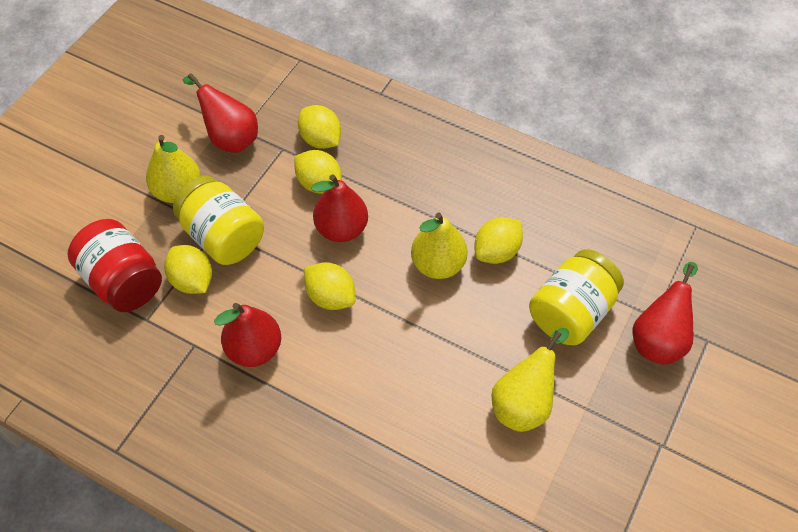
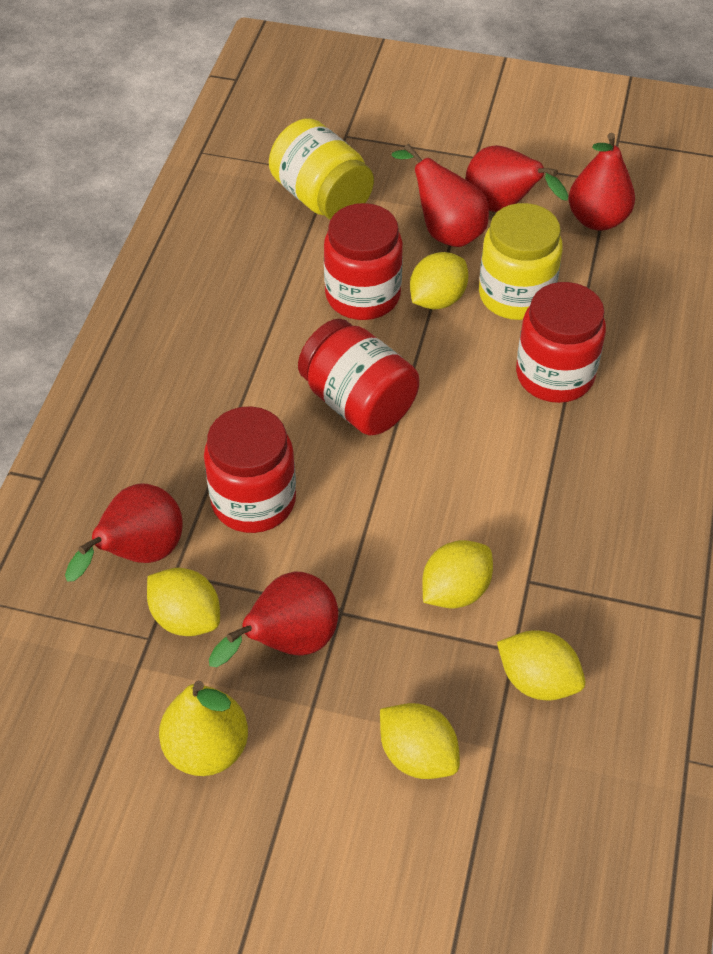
red jar: [67,219,162,312] = 1 -> [204,406,296,533] [298,319,419,436] [324,203,403,320] [516,282,606,403] = 4
red pear: [183,73,258,153] [214,303,281,367] [311,174,368,242] [632,262,698,365] = 4 -> [65,483,183,582] [209,572,338,667] [392,144,489,247] [465,145,568,212] [569,133,635,231] = 5
yellow pear: [146,135,201,203] [411,212,467,279] [492,328,569,432] = 3 -> [159,681,248,776] = 1

